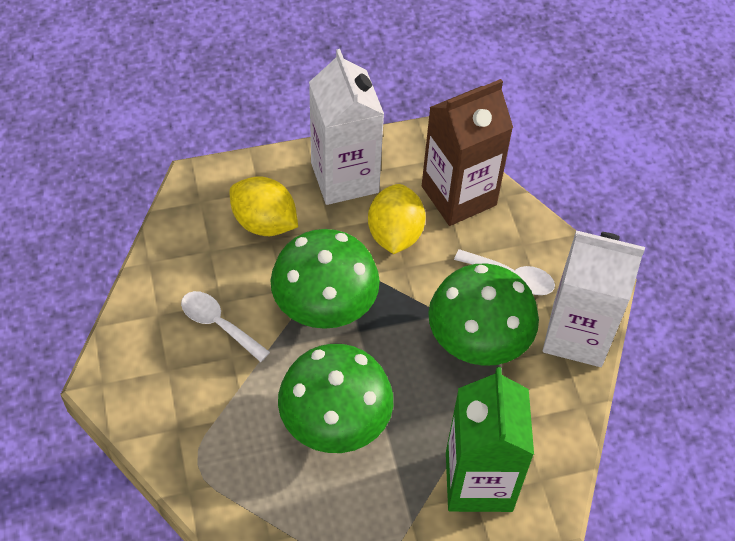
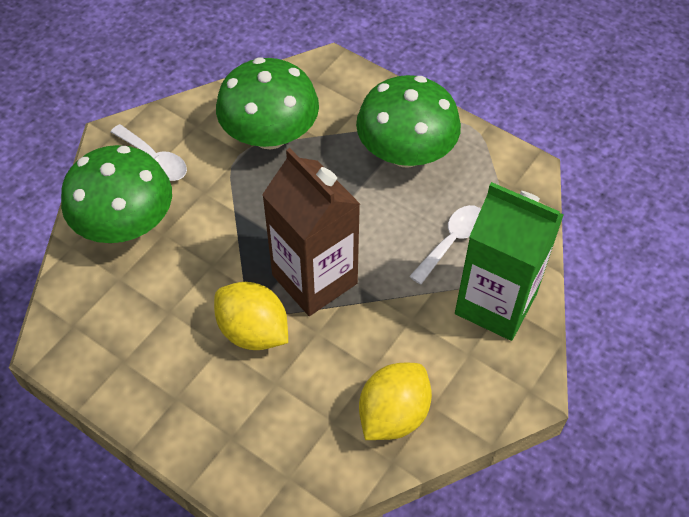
white carton: [309,49,384,205] [543,230,645,367] = 2 -> none = 0

